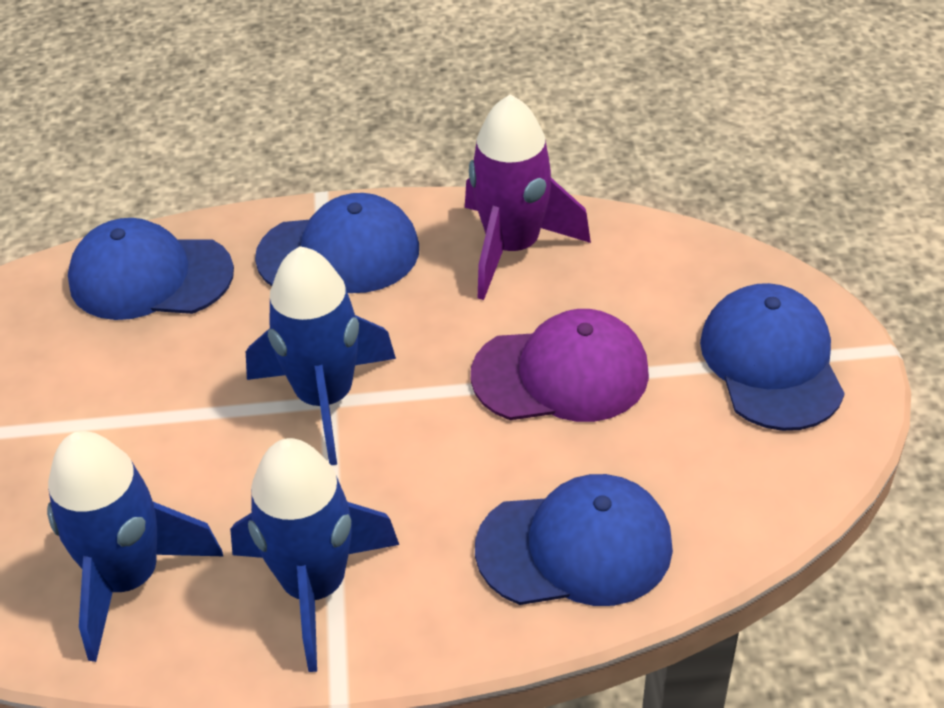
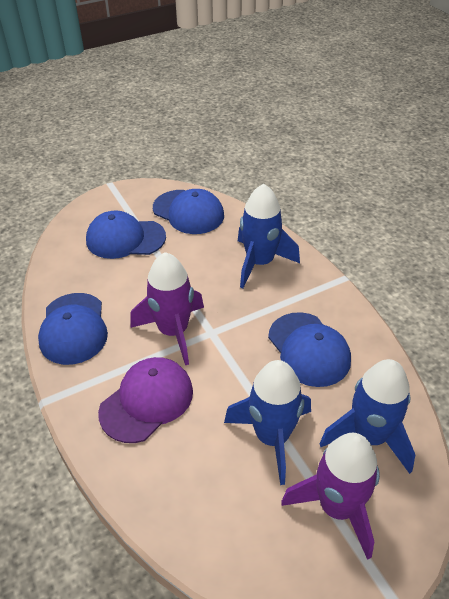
purple rocket: [465,94,591,300] = 1 -> [130,252,204,365] [281,433,380,560] = 2

